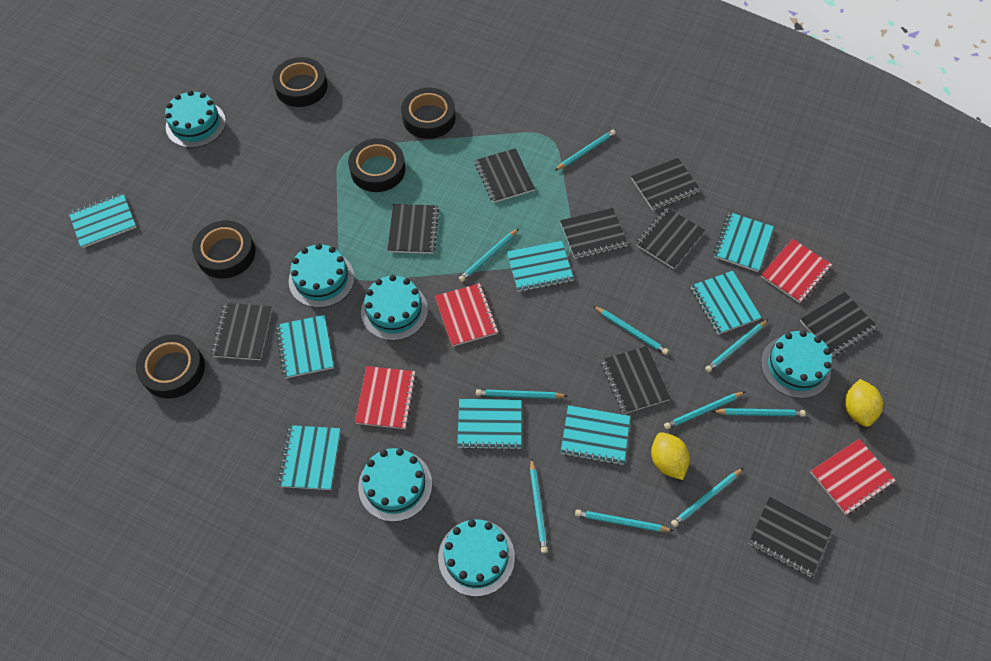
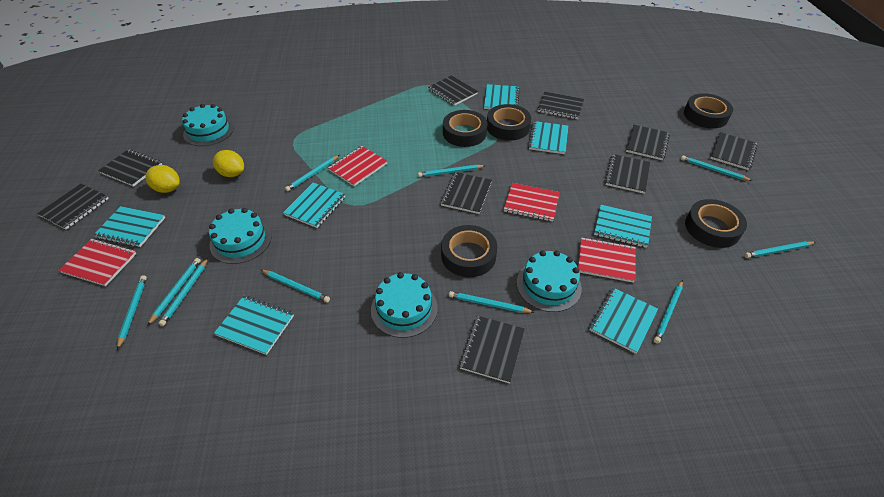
turquoise cake: [165,90,226,148] [289,243,355,308] [358,448,432,522] [361,275,428,341] [438,519,515,597] [761,330,832,398] = 6 -> [182,104,234,146] [209,208,272,264] [371,272,438,338] [517,250,582,312] = 4
turquoise notebook: [69,193,137,248] [276,315,334,378] [278,425,341,490] [457,399,521,450] [507,241,574,292] [561,405,630,465] [691,271,762,335] [713,212,774,272] = 8 -> [93,206,165,247] [214,296,294,355] [283,182,346,228] [484,84,520,109] [528,121,569,154] [589,287,658,354] [594,205,652,248] = 7

